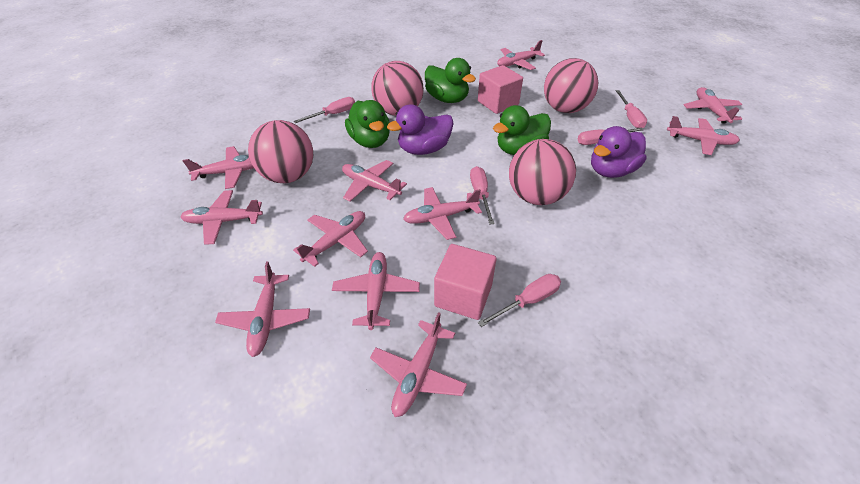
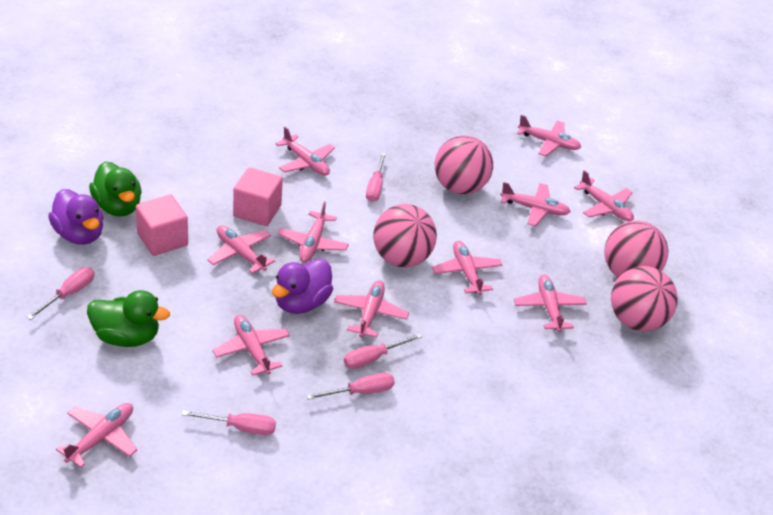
green duck: [345,100,390,148] [425,58,476,103] [493,105,551,155] = 3 -> [87,290,170,347] [89,162,141,217] = 2

